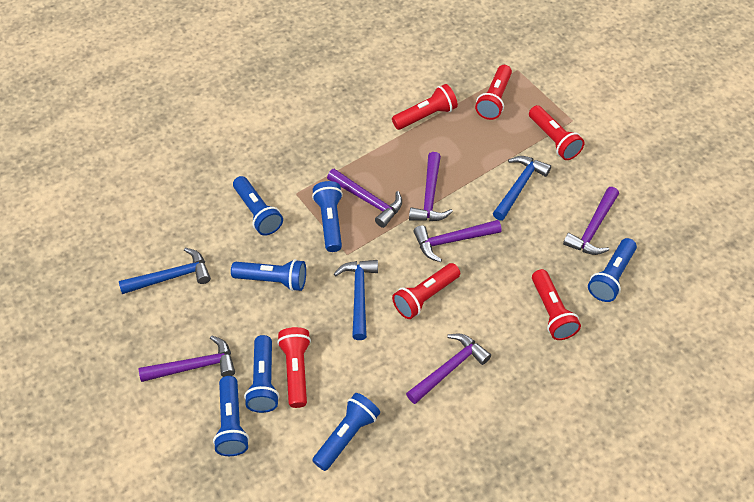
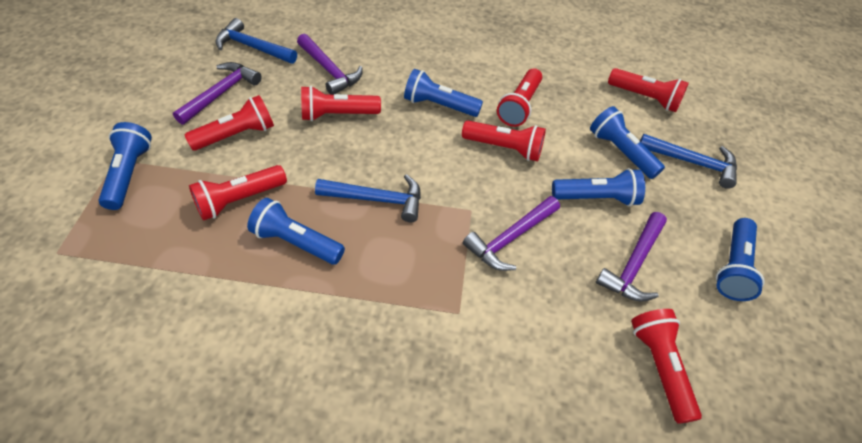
blue flashlight: [213,376,249,456] [231,259,306,291] [233,176,283,235] [244,335,279,413] [312,181,343,252] [312,393,380,471] [588,238,637,302] = 7 -> [98,122,152,210] [247,198,345,265] [404,69,483,117] [552,168,645,206] [590,106,665,179] [716,218,765,301] = 6
purple hammer: [139,335,235,382] [327,169,402,228] [406,334,491,404] [409,152,453,221] [413,220,502,262] [563,187,619,255] = 6 -> [173,62,262,125] [297,34,363,95] [463,196,560,271] [596,212,667,302] = 4
red flashlight: [277,327,311,408] [392,84,458,130] [392,263,460,319] [475,65,512,120] [529,105,585,160] [532,269,581,340] = 6 -> [185,95,274,151] [189,165,287,221] [301,86,381,121] [462,121,546,161] [497,68,542,127] [608,68,689,112] [631,309,702,424] = 7

